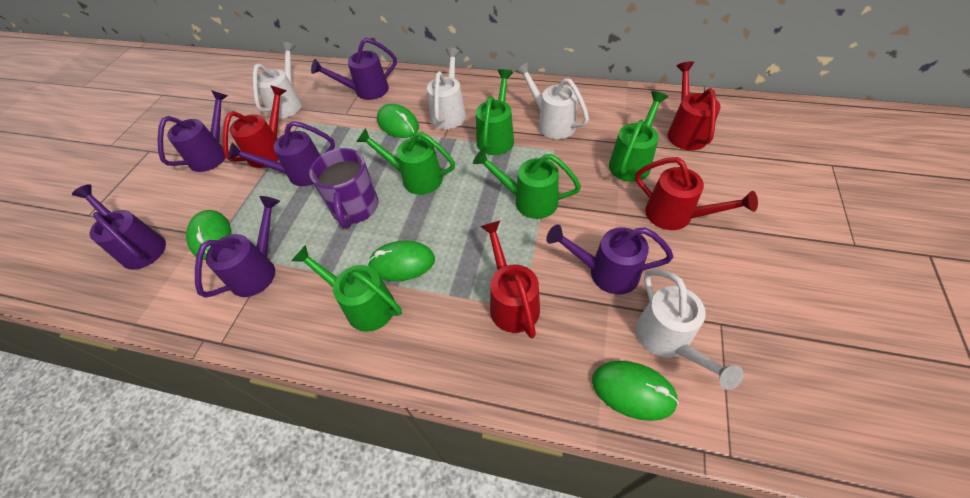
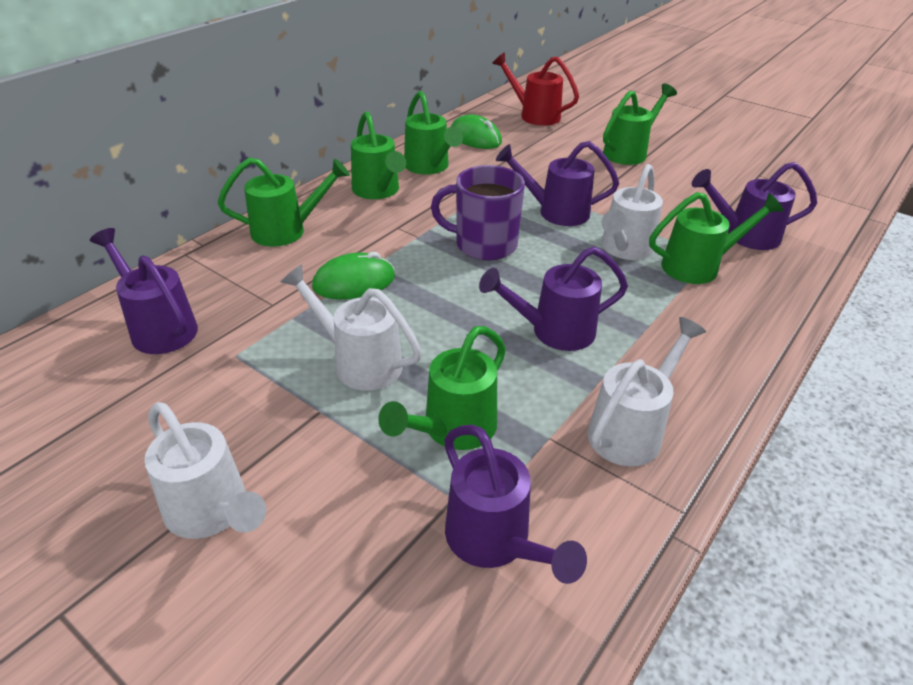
green mouse: [186,210,231,260] [367,240,435,281] [377,104,419,138] [592,361,679,421] = 4 -> [312,252,395,299] [451,114,502,149] = 2
green watering can: [291,245,402,332] [356,128,455,195] [473,149,581,219] [476,69,514,155] [609,91,668,182] = 5 -> [218,158,350,247] [351,111,406,199] [378,326,506,450] [404,91,463,175] [603,84,677,165] [649,192,784,284] = 6
purple watering can: [72,184,166,270] [157,90,228,172] [195,196,280,298] [228,121,335,186] [311,38,397,100] [546,224,674,294] = 6 -> [90,228,198,354] [444,425,587,584] [479,247,628,351] [496,141,619,226] [692,162,817,250] = 5
red watering can: [223,85,286,168] [480,221,540,338] [635,157,758,230] [668,61,720,150] = 4 -> [492,52,579,126] = 1

